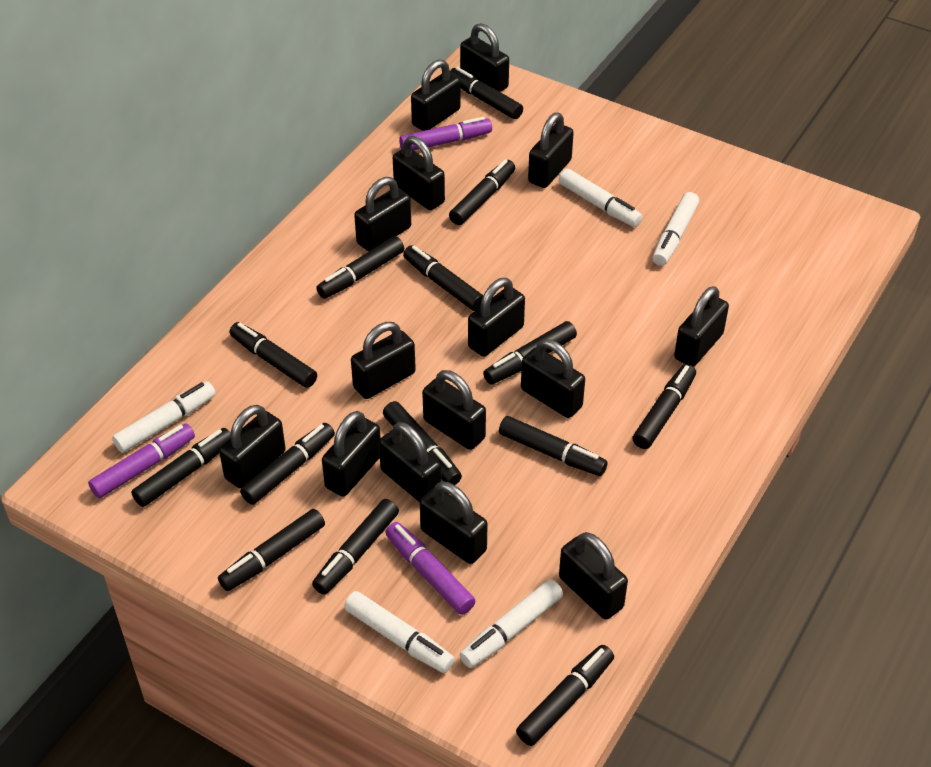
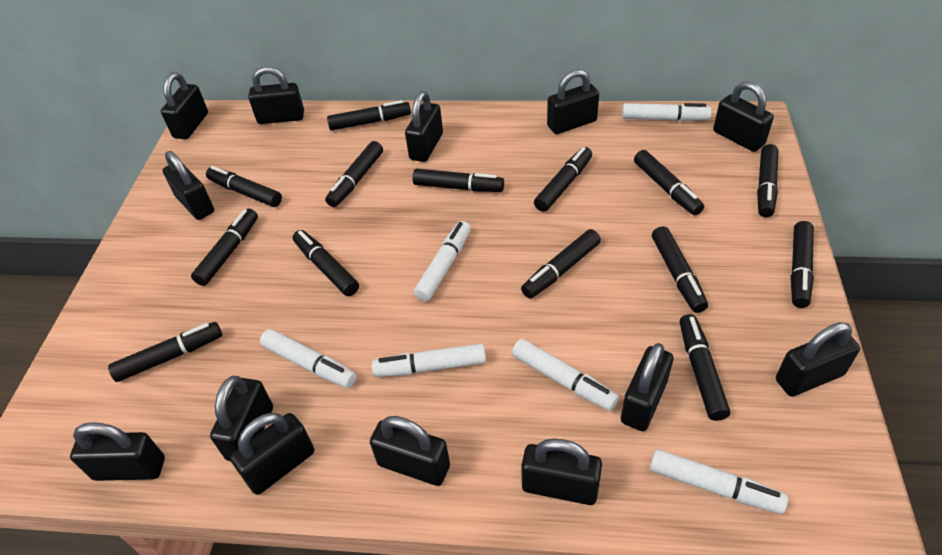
black padlock: [219,405,286,489] [322,411,381,497] [351,322,416,399] [354,177,411,251] [379,422,442,502] [393,136,445,210] [411,59,460,131] [420,482,488,564] [422,370,486,450] [460,23,509,92] [468,278,525,356] [521,339,585,418] [528,112,574,188] [559,532,628,620] [674,286,729,367] = 15 -> [70,422,165,481] [161,73,208,140] [162,151,214,220] [210,376,273,461] [230,413,314,495] [248,66,304,124] [370,416,450,486] [405,91,443,162] [521,439,602,505] [547,69,599,134] [621,343,673,431] [713,81,774,152] [776,322,860,397] = 13
purple marker: [88,423,195,498] [386,522,475,615] [399,117,492,150] = 3 -> none = 0
white marker: [112,381,216,453] [344,591,455,673] [460,579,563,668] [559,169,643,227] [652,192,699,266] = 5 -> [260,329,357,388] [372,343,486,377] [414,221,471,302] [512,339,619,411] [622,103,712,121] [650,449,788,514] = 6

